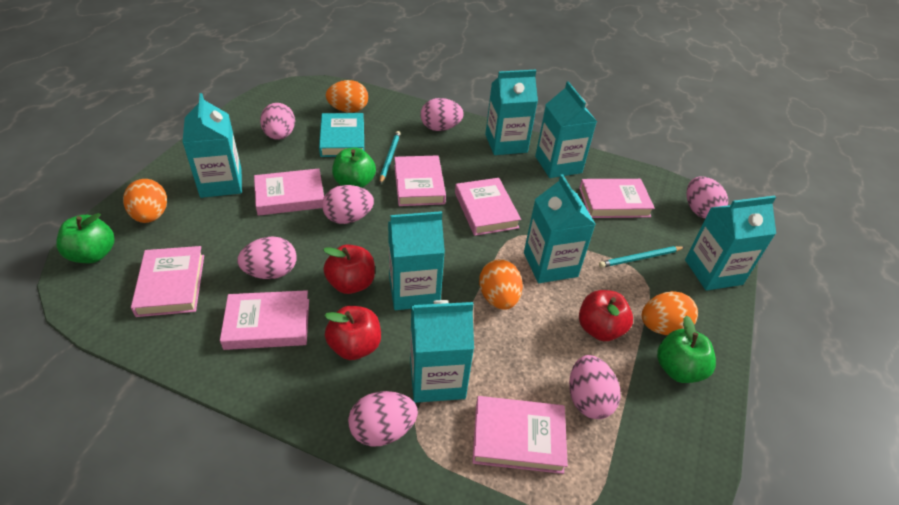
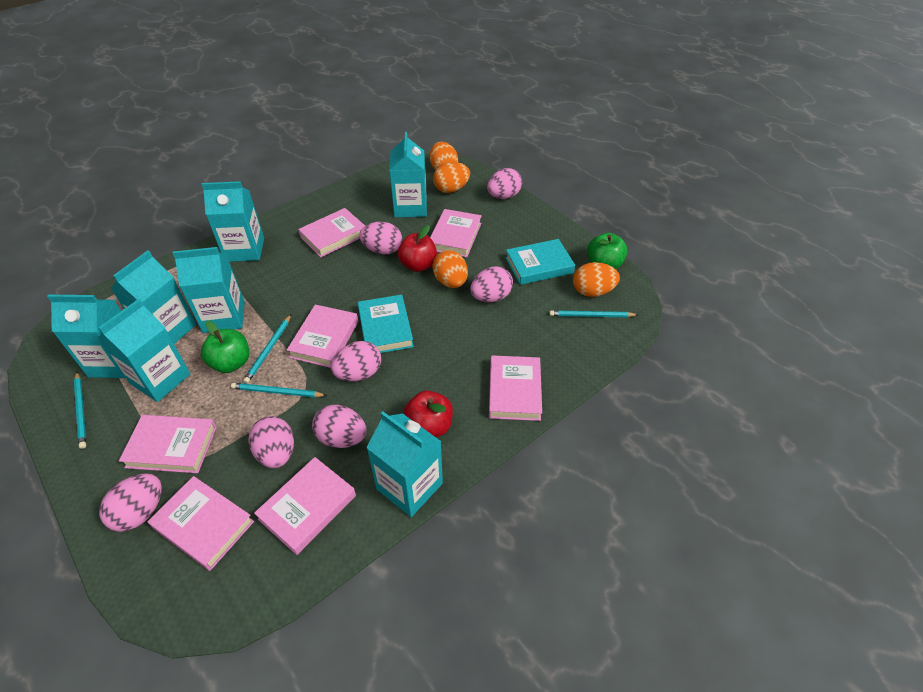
green apple: [56,213,115,263] [332,147,376,188] [657,315,716,383] = 3 -> [201,321,249,373] [587,233,627,269] = 2
red apple: [323,244,375,294] [324,306,381,360] [579,290,633,341] = 3 -> [398,225,437,272] [403,391,453,437] = 2
turquoise book: [319,113,364,157] = 1 -> [358,295,414,353] [505,239,575,285] = 2
turquoise pencil: [380,131,401,184] [599,246,684,268] = 2 -> [74,372,86,449] [231,383,327,398] [243,315,291,383] [549,310,638,317] = 4

